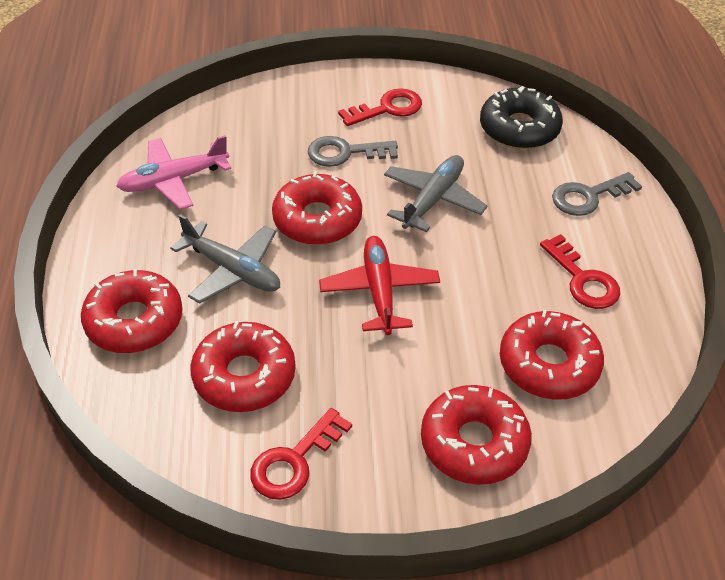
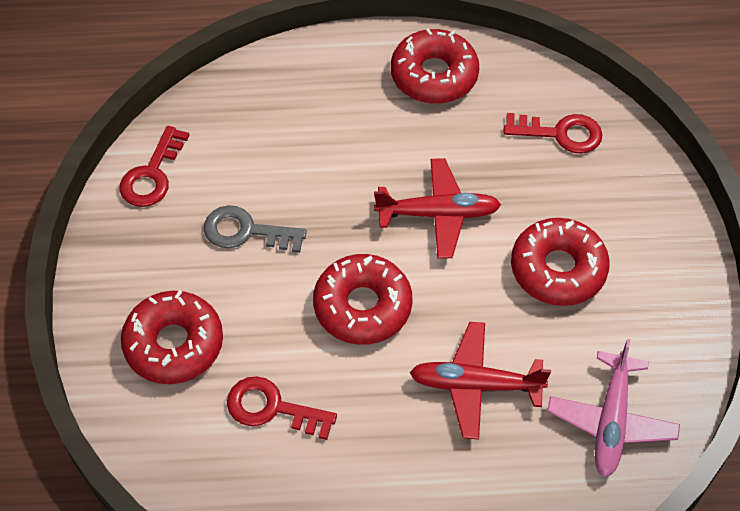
black donut: [480,86,563,149] = 1 -> none = 0
grey key: [308,136,398,167] [552,172,642,216] = 2 -> [204,205,307,253] = 1
grey plane: [170,214,280,304] [384,155,488,232] = 2 -> none = 0
red donut: [81,269,183,353] [190,321,296,412] [272,171,362,245] [421,385,532,485] [500,310,604,400] = 5 -> [121,290,223,384] [313,254,413,345] [391,28,479,104] [511,218,610,306] = 4
red plane: [319,236,440,335] = 1 -> [374,158,501,259] [410,322,551,440] = 2

